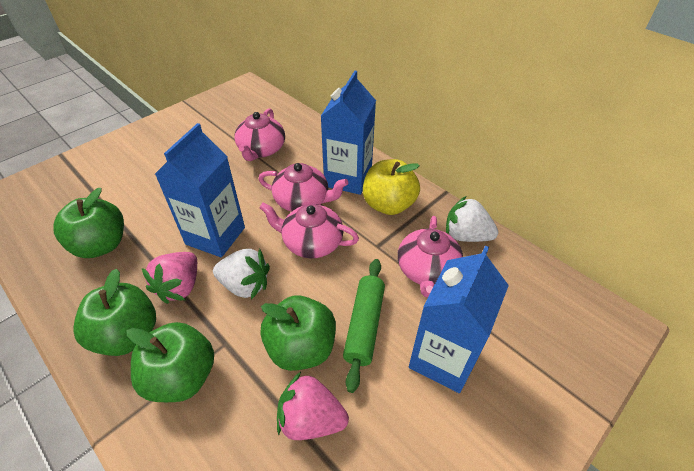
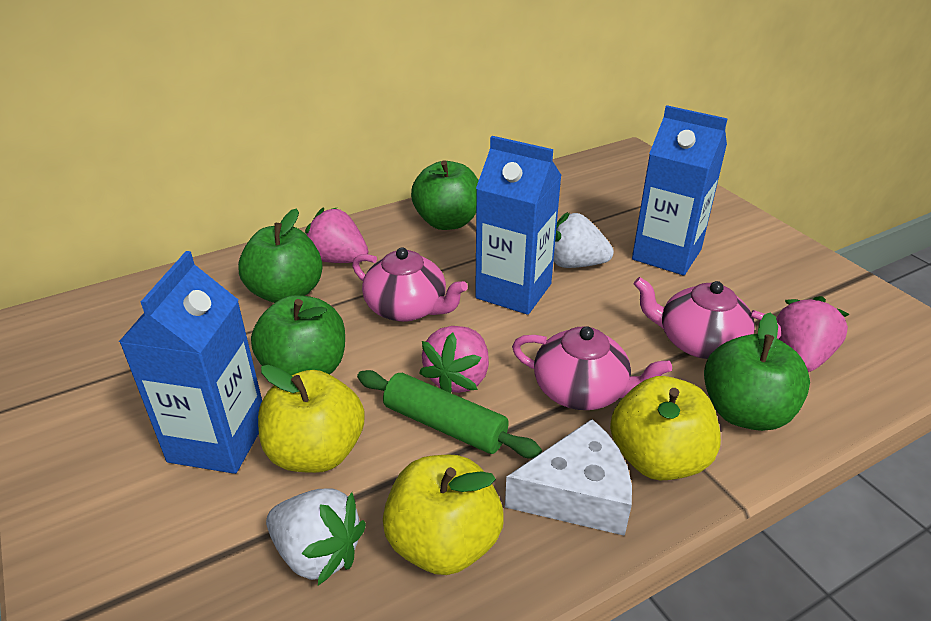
pink strawberry: [142,252,197,304] [277,372,349,440] = 2 -> [305,207,368,263] [419,326,489,393] [776,296,850,372] = 3
pink teapot: [234,108,285,161] [259,163,348,212] [259,202,359,258] [398,216,463,297] = 4 -> [352,248,468,322] [512,326,672,410] [634,277,781,359] = 3
white cheese: none = 0 -> [505,419,632,536] = 1
yellow apple: [363,159,420,215] = 1 -> [258,365,365,473] [383,455,504,575] [610,376,721,480] = 3

